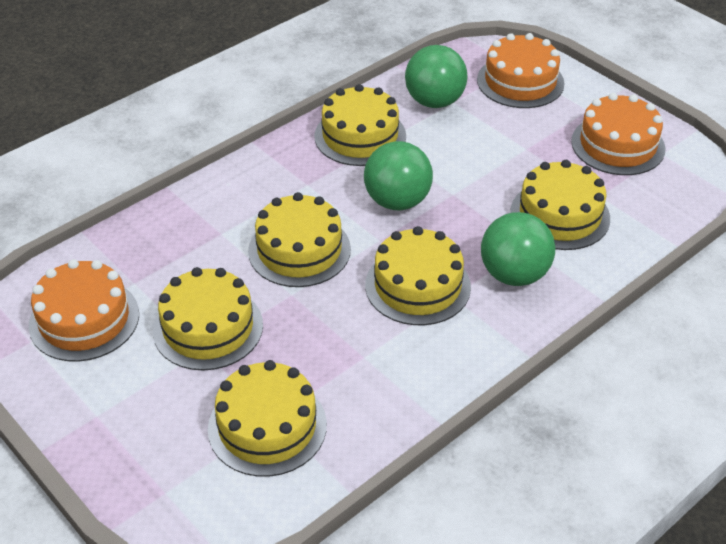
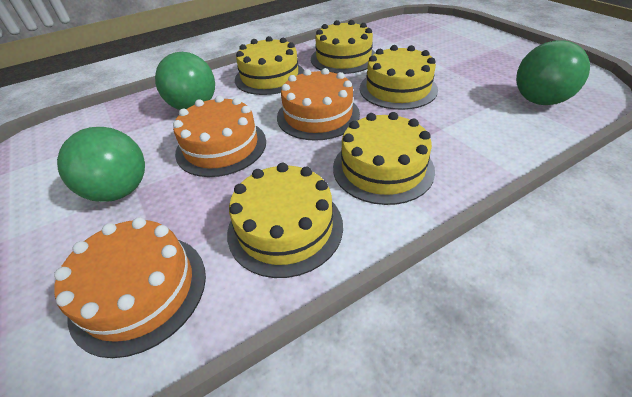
yellow cake: [153,267,263,370] [208,360,327,477] [248,192,351,287] [314,84,406,166] [365,226,471,325] [510,160,610,250] = 6 -> [227,163,343,278] [235,36,304,95] [311,20,376,74] [333,112,435,205] [360,45,438,110] = 5

